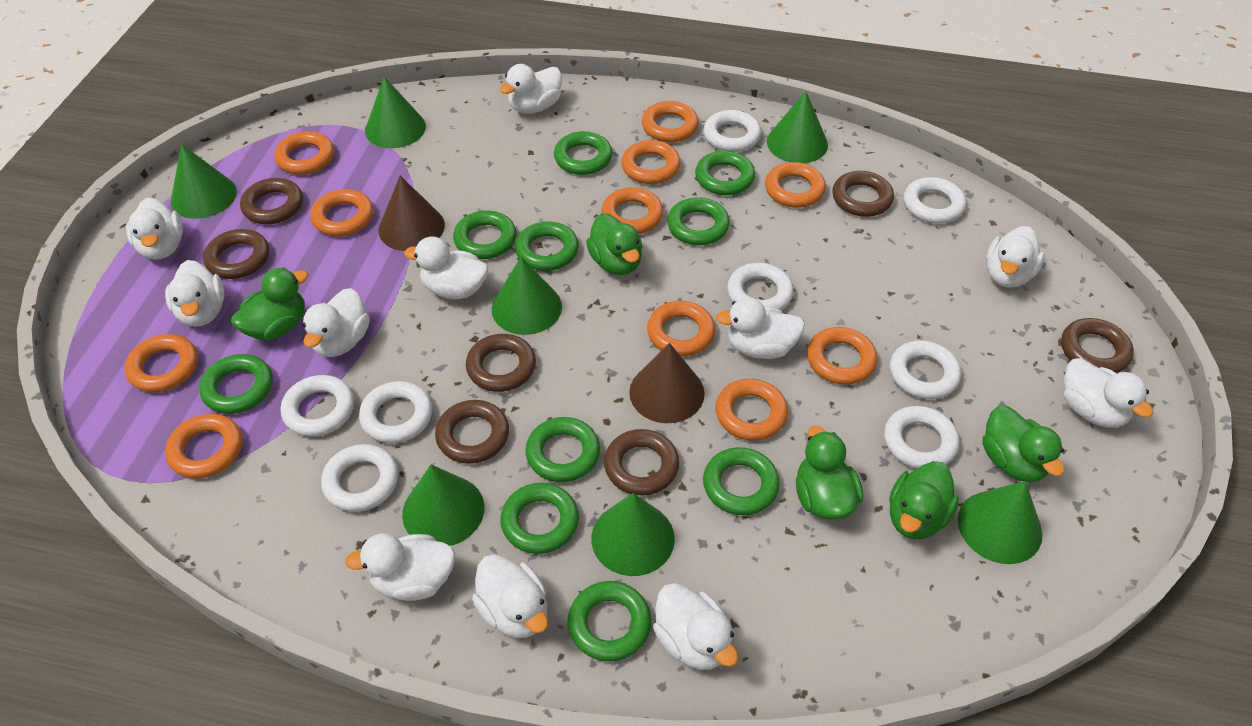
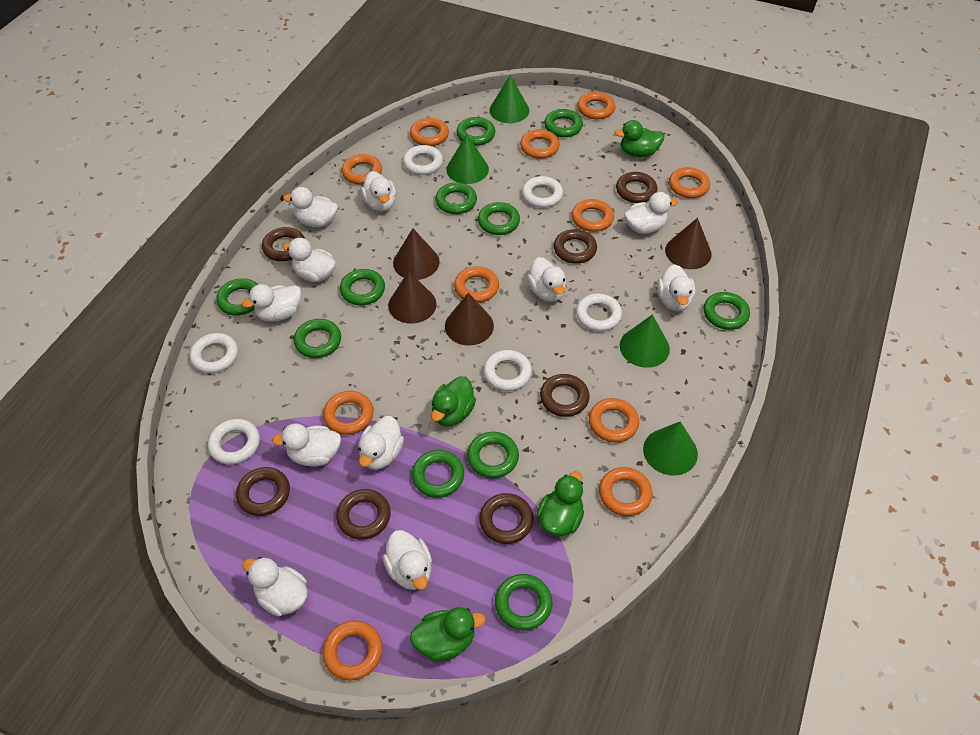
brown cone: [379,176,445,251] [629,343,705,423] = 2 -> [388,271,437,324] [393,229,440,280] [445,293,494,346] [665,218,712,269] = 4
green cone: [171,144,237,219] [365,76,426,148] [402,464,484,546] [492,257,562,335] [591,493,675,576] [767,91,828,163] [958,481,1042,564] = 7 -> [446,134,489,184] [489,75,529,123] [620,314,670,368] [643,421,698,476] = 4
green duck: [231,268,308,341] [586,213,642,275] [796,426,863,520] [889,461,959,539] [982,405,1064,483] = 5 -> [410,607,485,662] [431,376,476,426] [536,471,584,536] [615,120,664,157] = 4
green ring: [199,354,273,414] [453,211,517,259] [501,483,579,554] [515,221,579,271] [525,417,600,482] [554,131,613,175] [568,581,651,661] [667,197,730,245] [695,151,755,195] [703,447,780,515] = 10 -> [216,278,258,315] [294,319,341,358] [340,269,385,305] [412,450,464,498] [435,182,477,214] [456,117,495,146] [467,432,519,478] [478,202,520,235] [495,574,552,630] [544,109,583,137] [703,292,750,330] = 11
white ring: [281,375,354,437] [321,444,398,512] [359,381,432,443] [704,110,761,152] [727,263,794,310] [884,406,959,469] [890,340,961,399] [904,177,966,224] = 8 -> [190,333,238,373] [208,419,260,465] [403,145,443,175] [483,350,532,391] [522,176,563,208] [576,293,622,331] = 6

